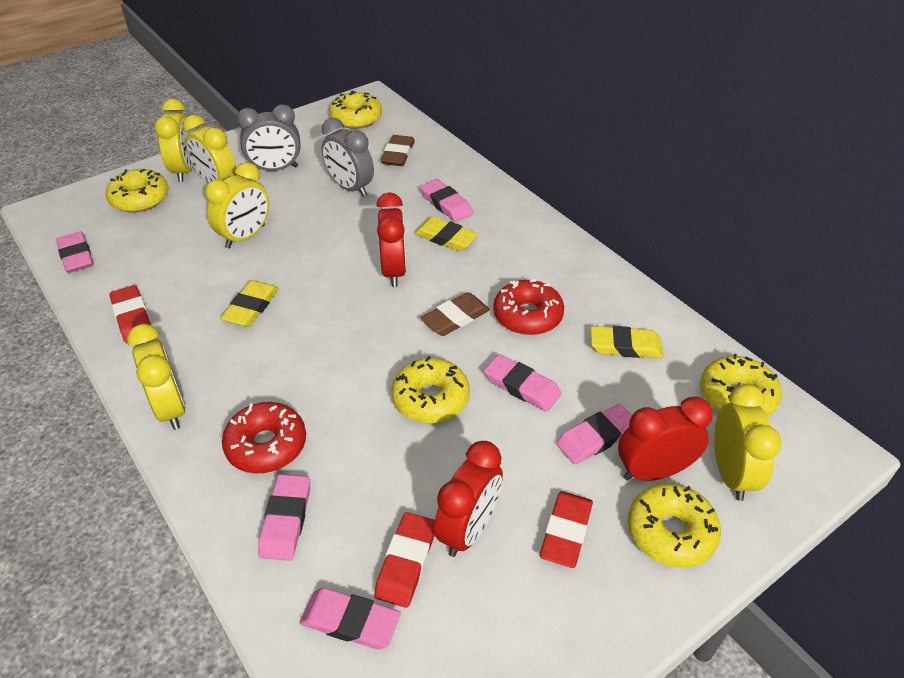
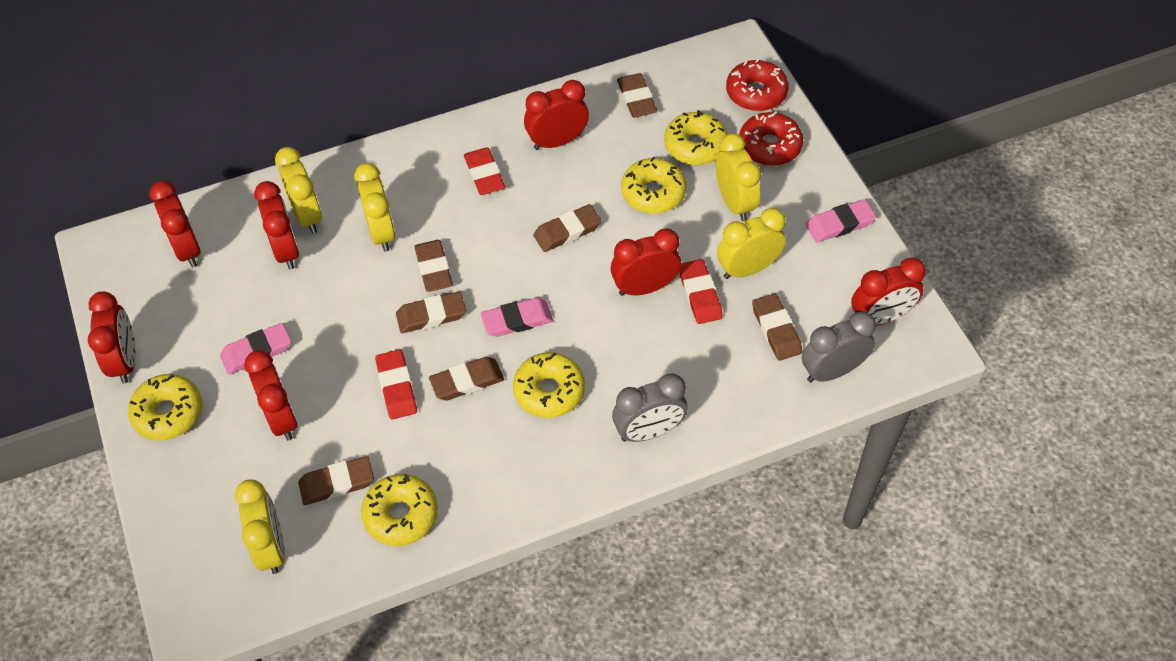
brown eraser: [381,135,415,166] [420,292,490,336] = 2 -> [298,456,374,505] [396,291,466,333] [414,240,453,292] [429,357,504,401] [533,204,602,252] [617,73,657,117] [752,294,802,361] = 7
pink eraser: [56,231,94,273] [258,474,310,561] [300,588,401,649] [420,179,473,222] [484,354,561,412] [556,404,632,464] = 6 -> [220,323,291,375] [481,298,553,337] [806,199,876,242] = 3
red clock: [376,193,406,287] [434,441,503,557] [618,397,713,481] = 3 -> [88,291,136,384] [149,181,201,268] [244,350,297,440] [254,181,299,270] [524,80,589,150] [611,228,681,296] [851,258,926,326] = 7
yellow eraser: [220,280,279,327] [414,217,478,251] [591,326,663,358] = 3 -> none = 0

